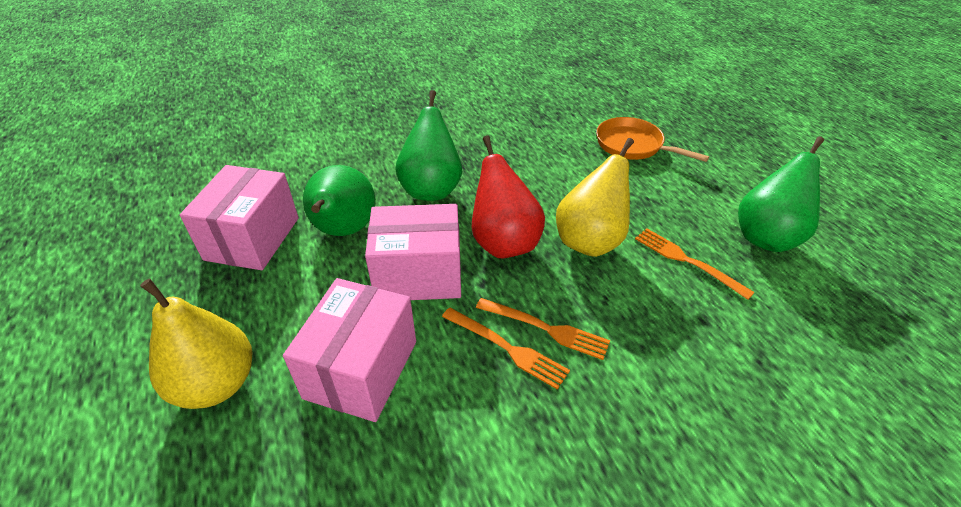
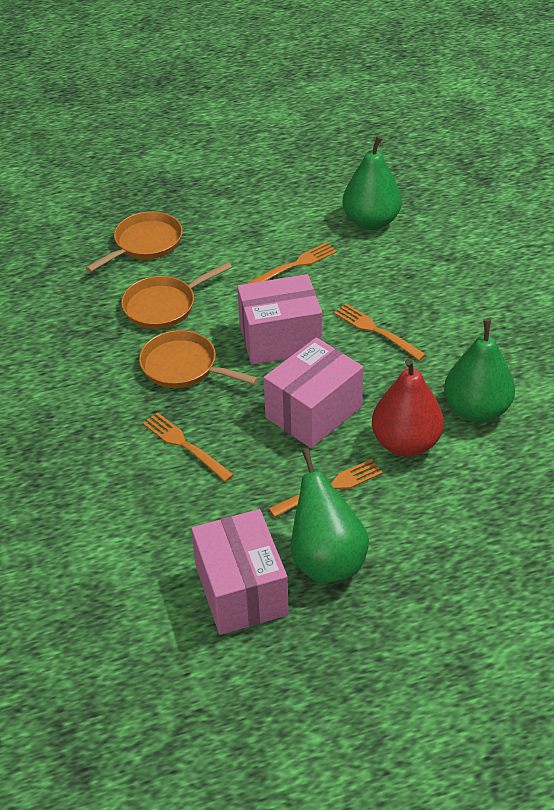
orange fork: [442,308,570,390] [476,298,610,360] [635,228,755,300] = 3 -> [143,412,234,482] [246,242,337,284] [269,459,383,517] [334,304,426,361] = 4
orange pan: [596,117,709,162] = 1 -> [86,211,183,272] [121,262,232,329] [139,330,258,388] = 3
yellow pear: [140,279,253,409] [556,138,634,257] = 2 -> none = 0

